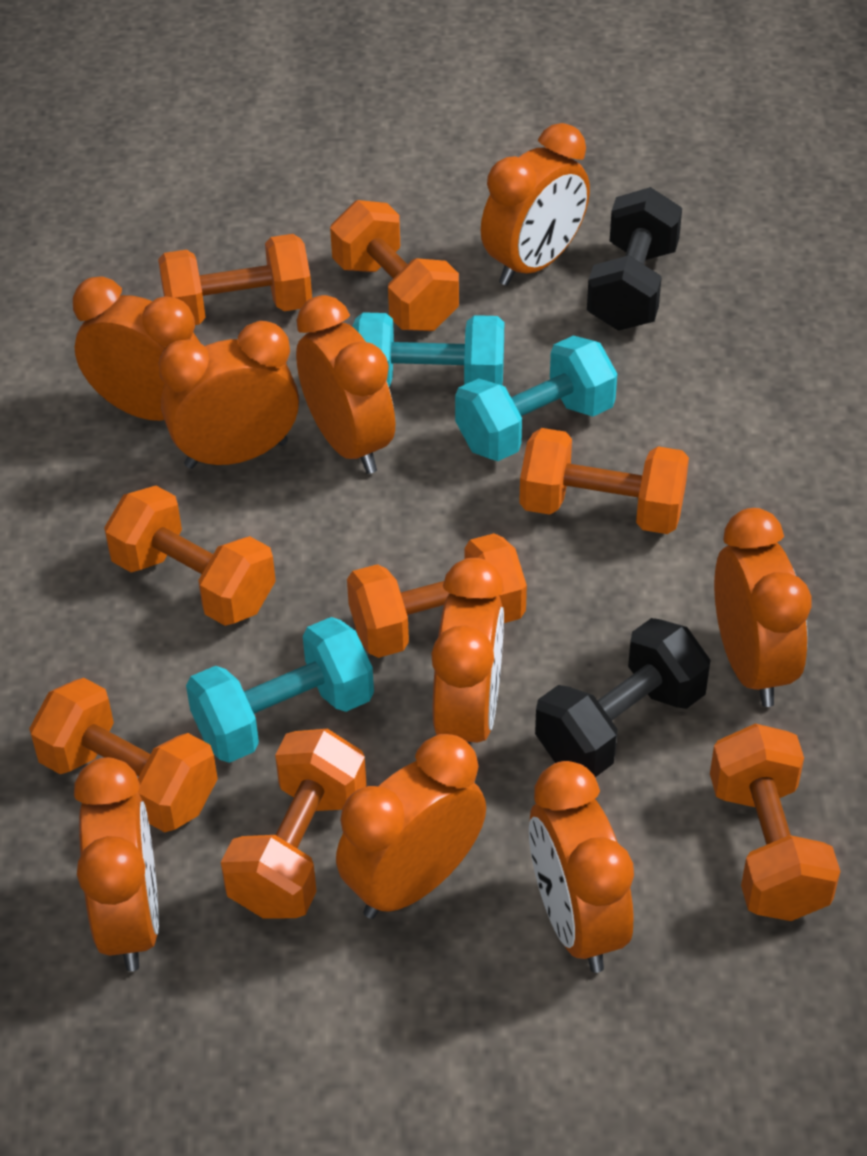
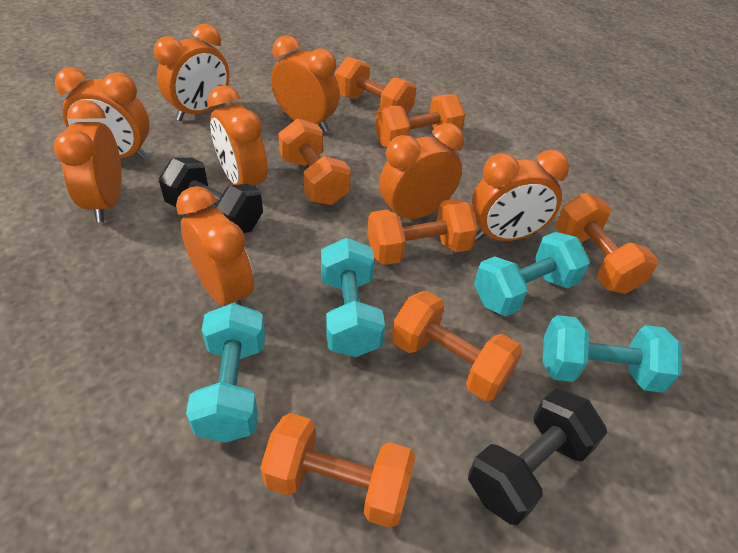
orange clock: [73,276,201,421] [74,757,159,971] [158,321,299,469] [296,295,395,474] [336,734,486,919] [431,558,504,745] [481,123,590,286] [529,761,634,973] [714,508,812,707] = 9 -> [54,100,122,222] [55,68,150,160] [154,24,229,121] [176,186,254,306] [207,85,268,188] [271,35,340,132] [379,123,464,219] [472,150,569,241] = 8
orange dumbbell: [29,678,218,832] [104,486,276,626] [158,234,312,325] [221,729,367,919] [330,200,459,331] [347,533,527,658] [519,428,689,534] [710,723,840,921] = 8 -> [260,413,416,528] [278,118,351,205] [335,57,416,116] [367,199,478,265] [375,95,465,148] [392,291,522,401] [556,193,658,294] = 7
turquoise dumbbell: [186,617,374,763] [352,312,504,387] [455,336,617,461] = 3 -> [186,303,265,443] [321,238,385,357] [474,232,590,316] [543,315,682,393] = 4

